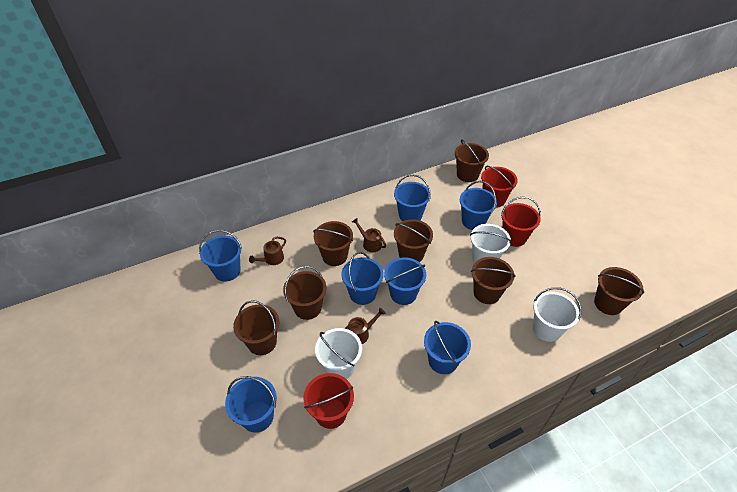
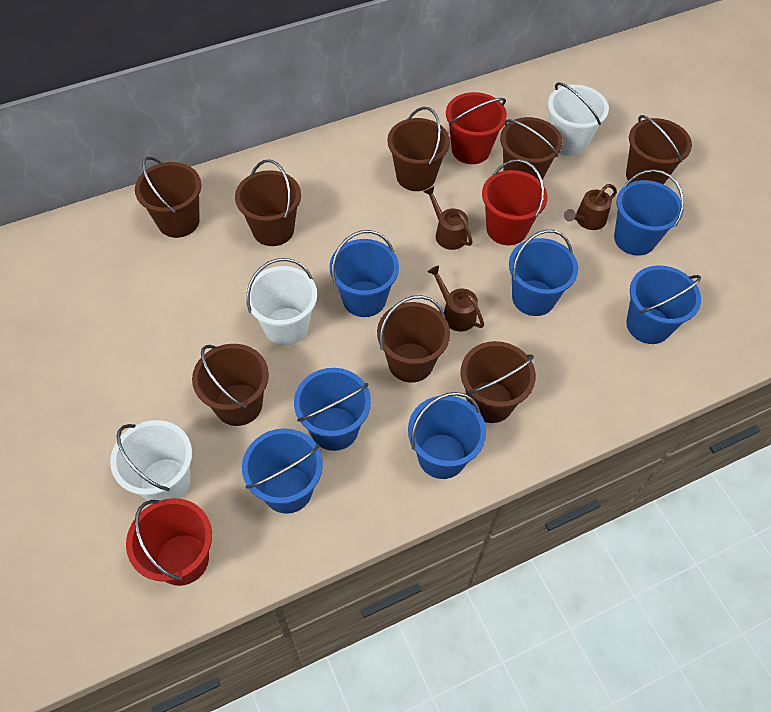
brown bucket: [233,300,279,355] [283,266,326,320] [313,221,353,266] [394,219,433,262] [455,139,489,182] [471,257,515,304] [594,267,644,315] = 7 -> [135,157,201,238] [192,344,269,426] [235,159,301,246] [377,295,450,383] [387,107,450,191] [460,341,536,423] [500,117,563,180] [626,115,692,185] = 8

